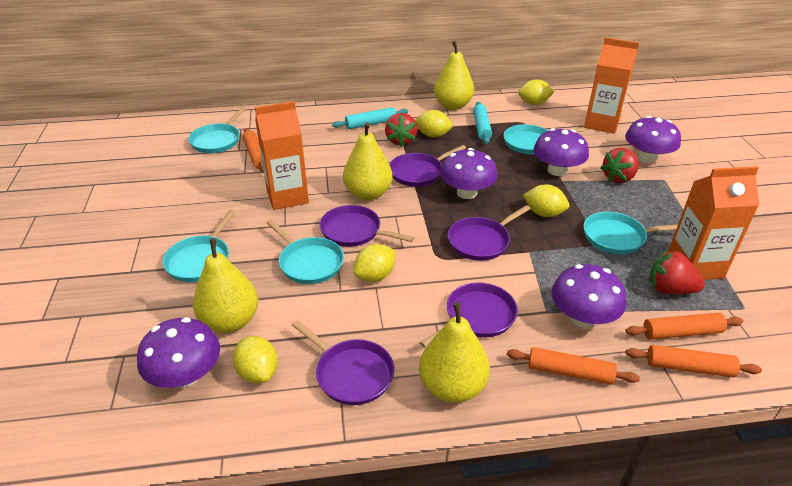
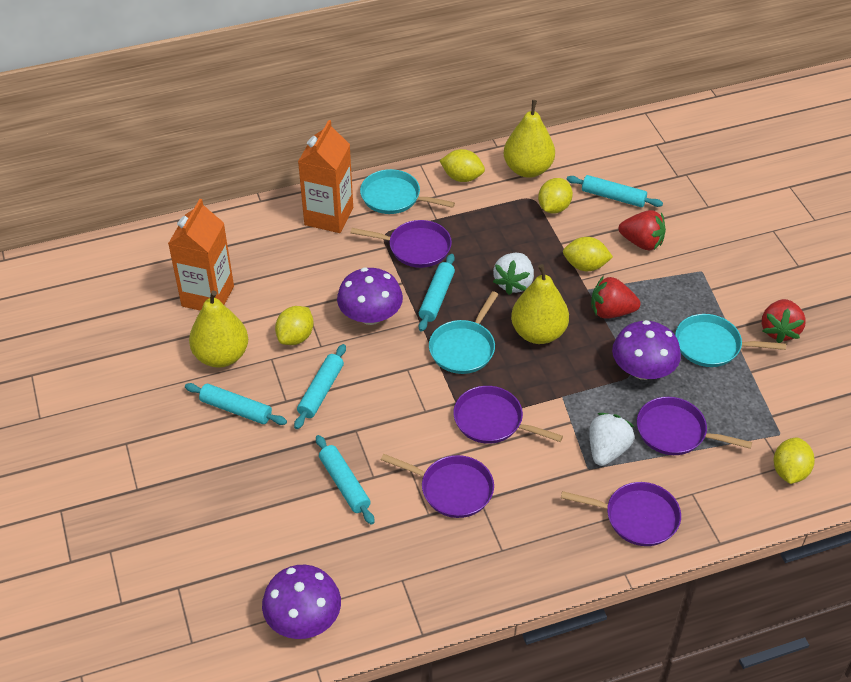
orange carton: [255,101,309,210] [584,37,639,134] [668,166,759,280] = 3 -> [168,199,234,311] [298,120,353,233] = 2
orange rolling pin: [243,128,264,173] [507,347,640,385] [625,313,743,339] [626,345,762,378] = 4 -> none = 0
purple mushroom: [137,317,220,388] [440,148,497,199] [533,128,589,176] [551,264,626,327] [625,116,681,163] = 5 -> [262,565,341,639] [337,268,403,325] [612,320,681,380] = 3
turquoise pan: [162,209,236,282] [188,107,246,153] [267,220,344,284] [504,124,585,154] [583,212,678,254] = 5 -> [360,169,455,214] [429,291,498,374] [675,314,786,367] = 3
turquoise rolling pin: [332,107,408,129] [473,102,492,144] = 2 -> [185,383,287,425] [294,344,346,429] [316,435,375,525] [419,254,455,332] [567,175,663,207] = 5
white strawberry: none = 0 -> [493,253,534,295] [589,413,634,466] = 2
yellow pear: [193,238,259,333] [343,122,393,200] [419,302,490,403] [434,41,474,110] = 4 -> [189,291,248,368] [503,100,555,178] [511,264,569,344] = 3

